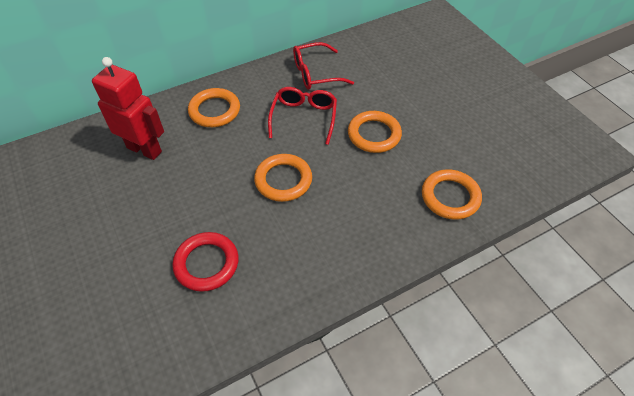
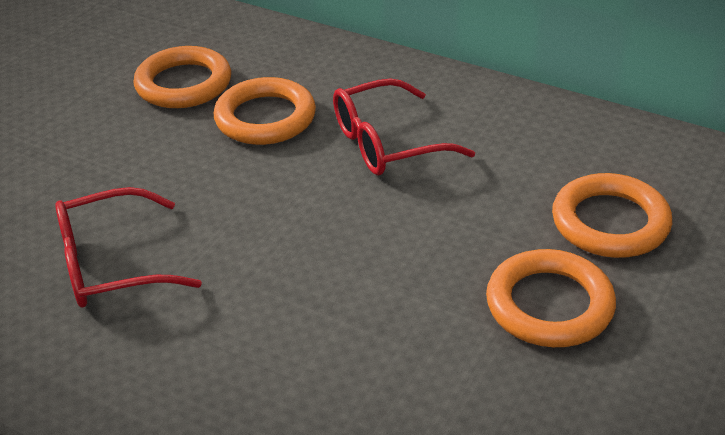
red ring: [172,232,239,292] = 1 -> none = 0
red robot: [92,57,164,160] = 1 -> none = 0

